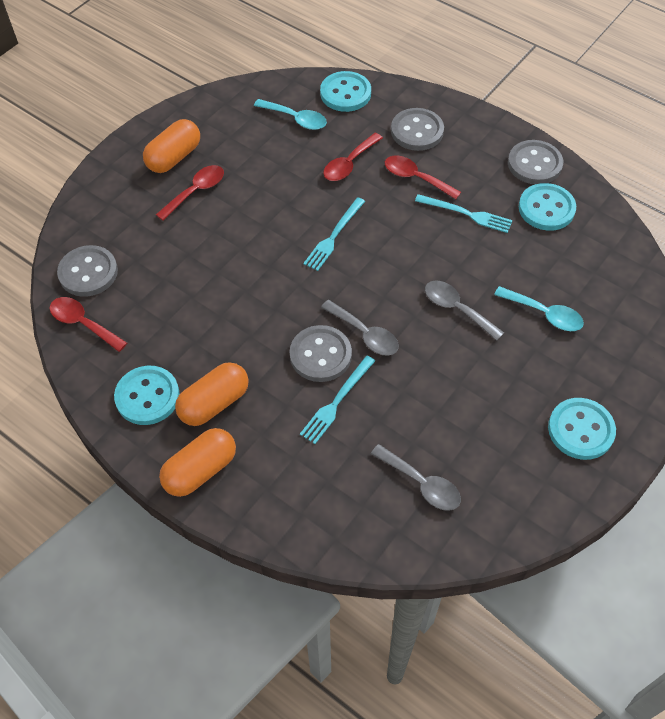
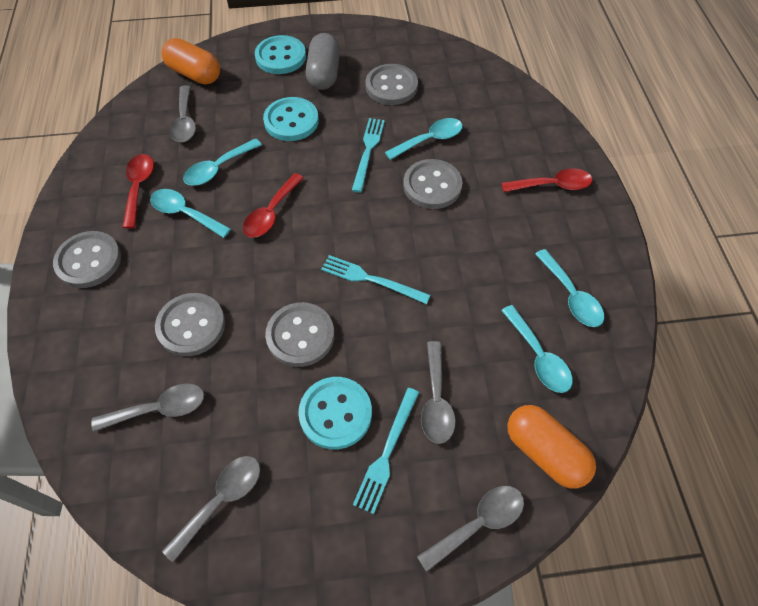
grey button: [57,245,118,297] [290,325,352,382] [391,108,444,151] [508,140,563,184] = 4 -> [53,231,121,288] [155,293,225,356] [265,302,334,367] [366,64,418,105] [403,159,463,209] = 5
grey capsule: none = 0 -> [306,33,340,90] = 1
grey spoon: [321,300,399,356] [371,444,461,511] [425,280,504,341] = 3 -> [91,383,204,432] [162,456,260,563] [170,85,196,142] [417,486,524,572] [421,341,456,444] = 5
orange capsule: [143,119,200,173] [159,428,236,497] [175,362,249,426] = 3 -> [161,38,220,85] [507,405,596,489] = 2
red spoon: [49,297,127,352] [156,165,224,221] [323,133,383,181] [385,155,461,199] = 4 -> [122,154,154,229] [243,173,304,238] [502,169,592,192] = 3
turquoise button: [114,366,180,425] [320,71,371,112] [519,183,576,231] [548,398,616,460] = 4 -> [255,35,306,74] [263,97,319,141] [298,377,372,450] = 3
turquoise spoon: [254,99,327,130] [494,286,584,331] = 2 -> [150,189,231,238] [183,138,262,186] [385,118,463,160] [501,305,573,393] [535,249,604,327] = 5

